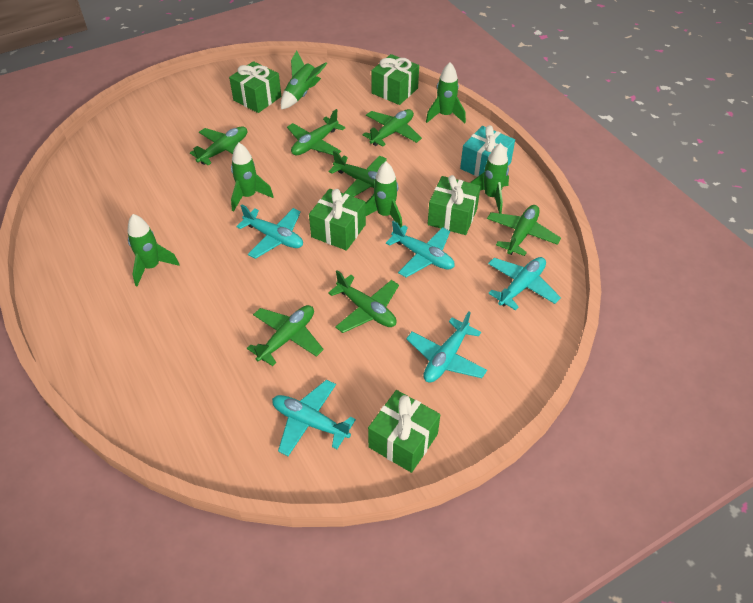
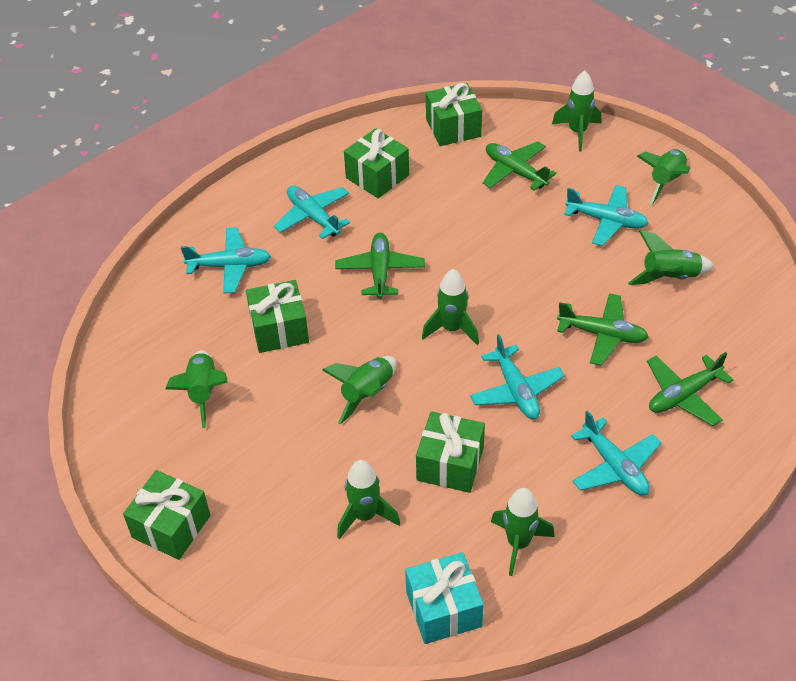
green plane: [190,126,247,165] [247,305,324,366] [287,109,345,155] [328,151,387,197] [328,270,399,333] [362,109,422,147] [487,205,561,256] = 7 -> [335,233,425,299] [483,142,556,191] [557,293,648,366] [647,352,733,426] = 4
green rocket: [128,214,179,286] [231,143,274,212] [281,50,327,110] [366,162,402,228] [426,62,466,123] [470,143,509,214] = 6 -> [165,350,228,428] [322,356,397,425] [337,460,401,539] [422,269,479,345] [491,488,555,576] [552,71,601,151] [628,230,714,285] [637,149,690,205] = 8

